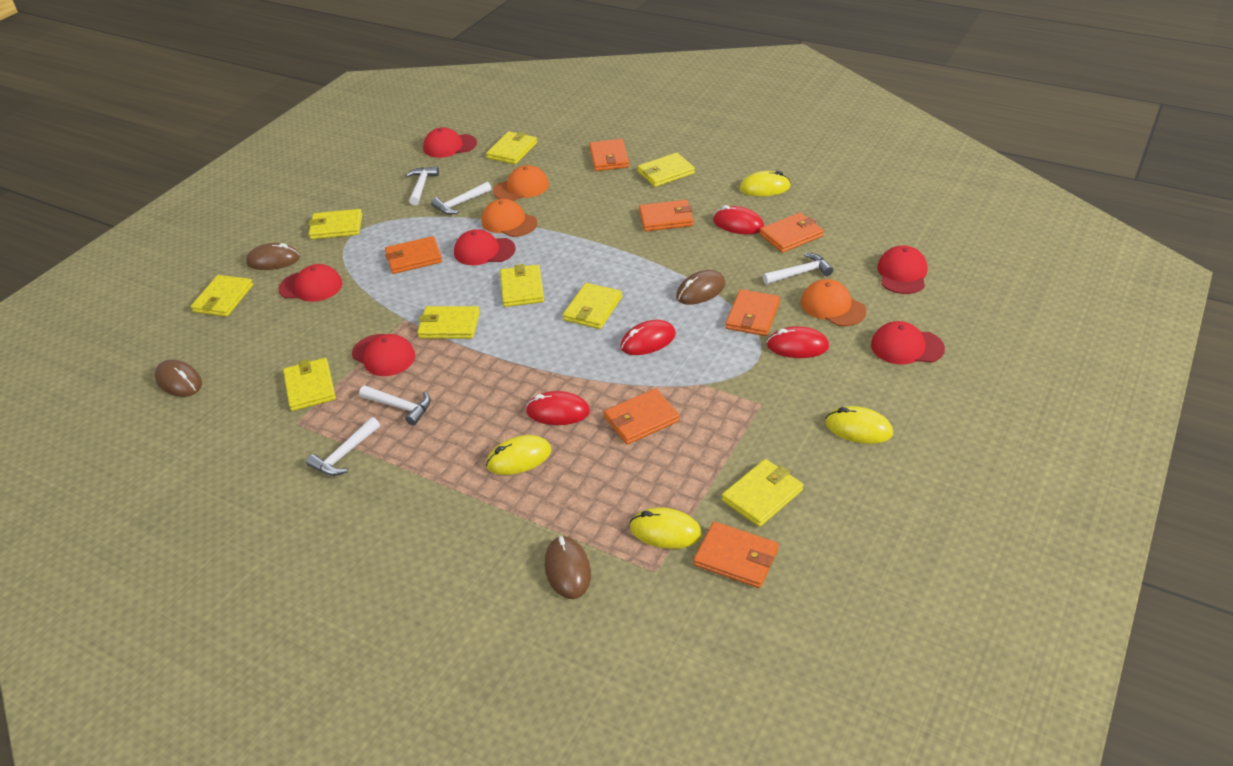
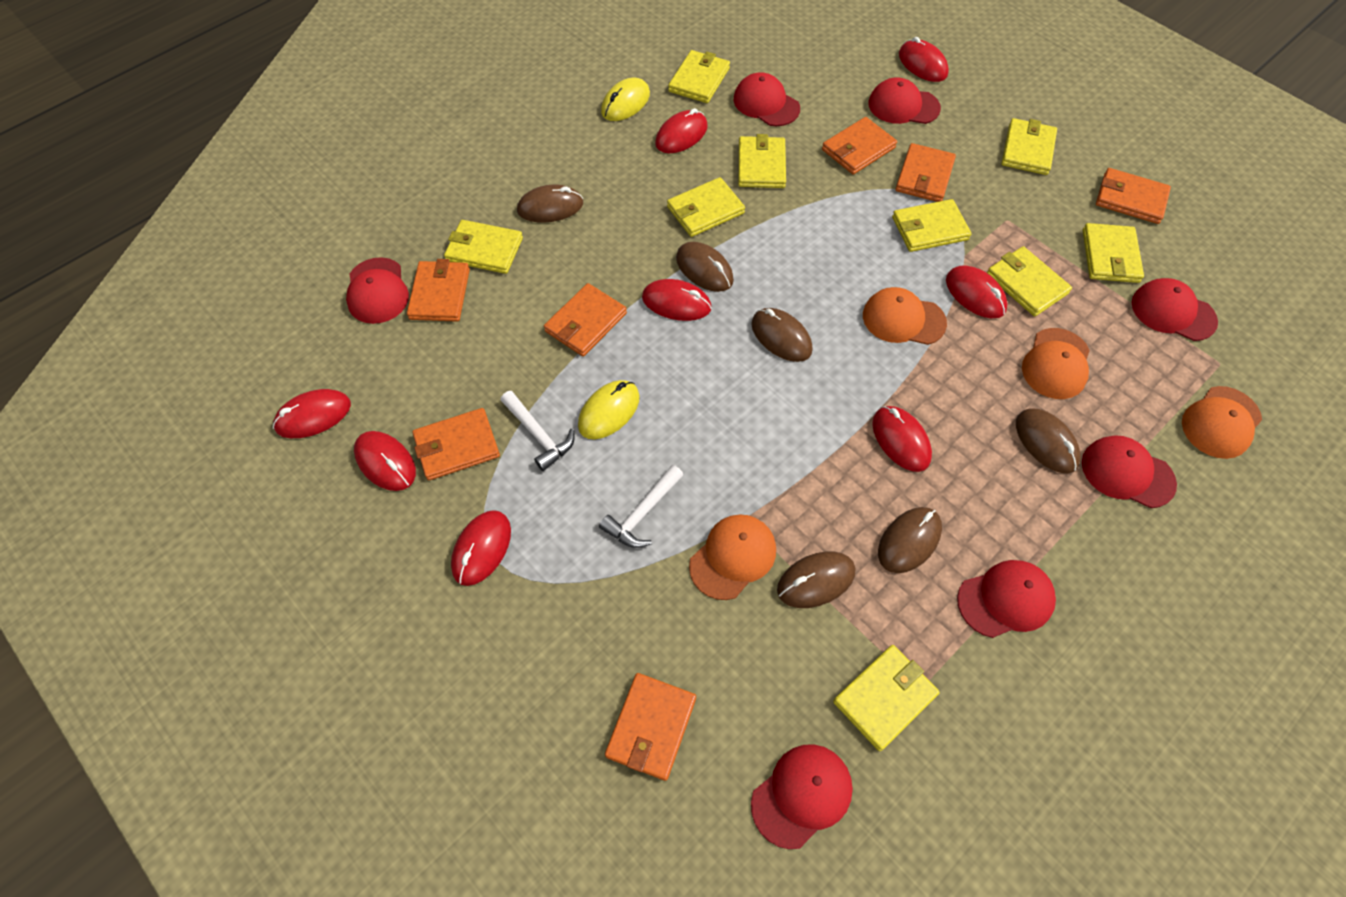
brown mouse: [155,359,202,397] [246,243,300,270] [545,536,591,599] [676,270,726,305] = 4 -> [517,184,583,223] [676,242,734,292] [751,308,812,362] [777,552,855,608] [878,507,942,573] [1016,409,1081,473] = 6
orange cap: [482,199,537,237] [493,165,549,201] [801,279,866,326] = 3 -> [689,514,776,600] [863,287,947,345] [1022,328,1090,399] [1182,386,1262,459] = 4
red cap: [278,264,342,302] [352,334,415,376] [423,127,477,158] [454,229,515,265] [871,321,945,364] [877,246,927,294] = 6 -> [346,257,409,324] [733,72,800,126] [751,744,853,849] [868,77,941,124] [957,560,1056,638] [1082,435,1177,508] [1132,278,1218,341] = 7
red mouse: [525,391,590,425] [620,320,676,355] [713,205,764,234] [767,326,829,358] = 4 -> [273,389,351,438] [354,431,416,491] [451,510,511,586] [642,279,711,321] [655,108,708,153] [872,406,932,472] [899,37,949,82] [946,265,1008,318] = 8
white hammer: [306,417,380,476] [359,385,431,426] [406,167,439,205] [431,182,491,215] [763,253,833,284] = 5 -> [500,391,574,471] [599,465,683,548] = 2
yellow mouse: [486,435,552,475] [630,507,702,549] [740,171,791,196] [825,406,893,444] = 4 -> [578,380,640,439] [601,77,650,121] = 2

